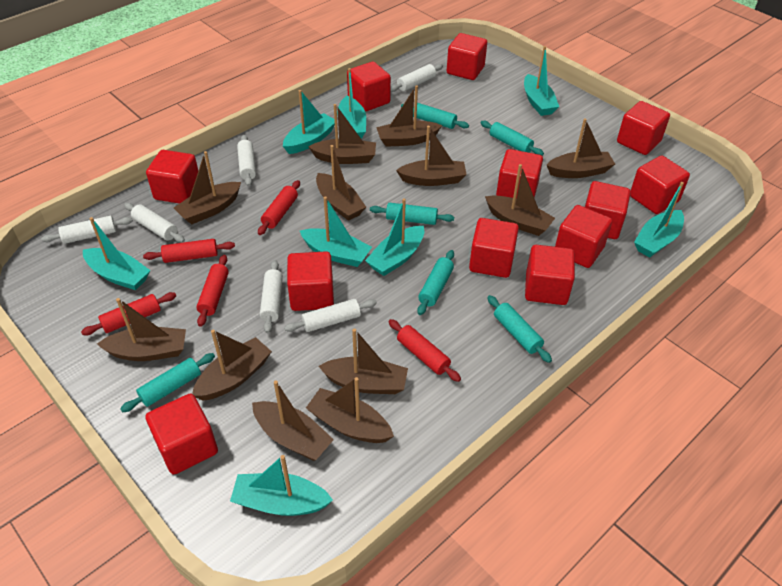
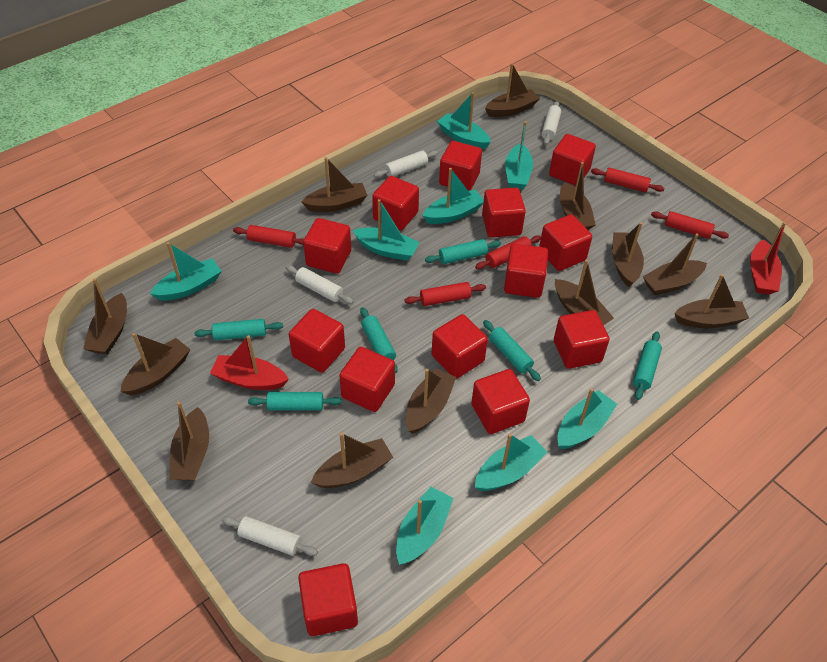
red boat: none = 0 -> [210,335,289,390] [750,222,786,294] = 2
red cube: [145,394,218,475] [146,150,198,204] [287,251,334,311] [347,61,391,112] [447,33,487,80] [469,218,519,278] [496,149,543,199] [525,245,575,305] [555,205,612,268] [585,181,631,239] [617,101,670,155] [630,156,690,214] = 12 -> [289,309,345,373] [298,563,358,636] [303,218,351,274] [339,347,395,412] [372,176,419,231] [432,314,488,379] [439,141,482,191] [471,369,530,434] [482,188,526,238] [504,244,548,298] [539,214,592,271] [549,134,596,186] [554,310,610,369] = 13
white rolling pin: [41,216,133,244] [124,203,185,243] [237,135,256,186] [260,260,283,333] [284,299,377,332] [391,64,443,92] = 6 -> [222,516,318,556] [286,265,354,304] [374,151,438,178] [541,101,561,145] = 4

